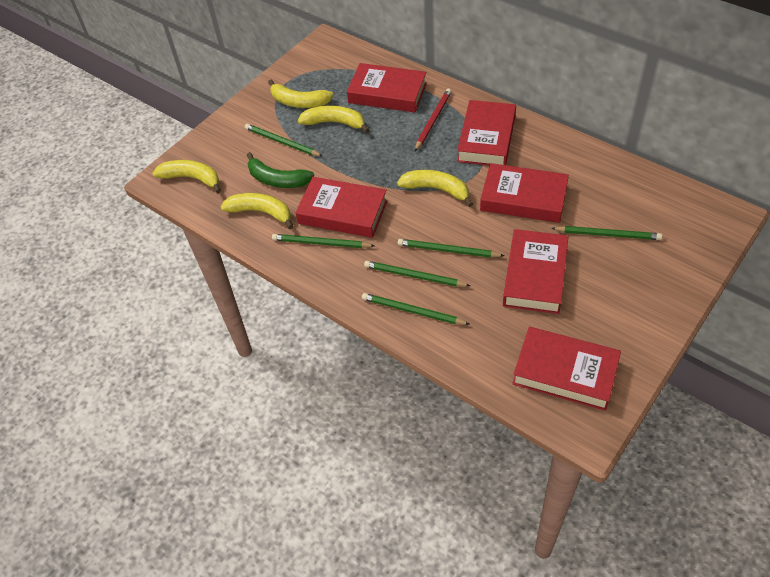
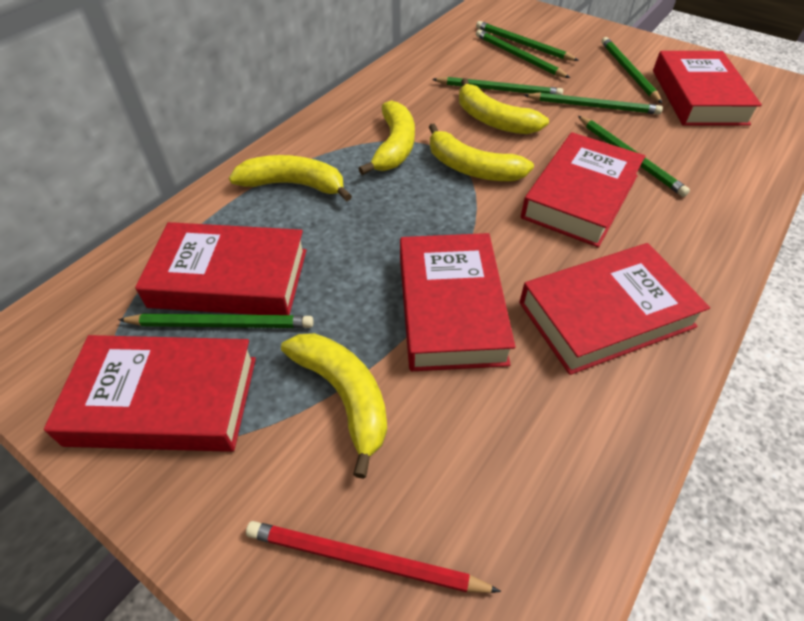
green banana: [247,152,314,188] = 1 -> none = 0
green pencil: [245,124,322,156] [272,234,375,248] [362,293,469,325] [364,261,470,287] [398,239,504,258] [552,226,662,240] = 6 -> [118,314,314,328] [432,77,563,95] [476,21,579,61] [476,29,570,78] [524,92,663,115] [578,116,690,197] [602,37,662,103] = 7

